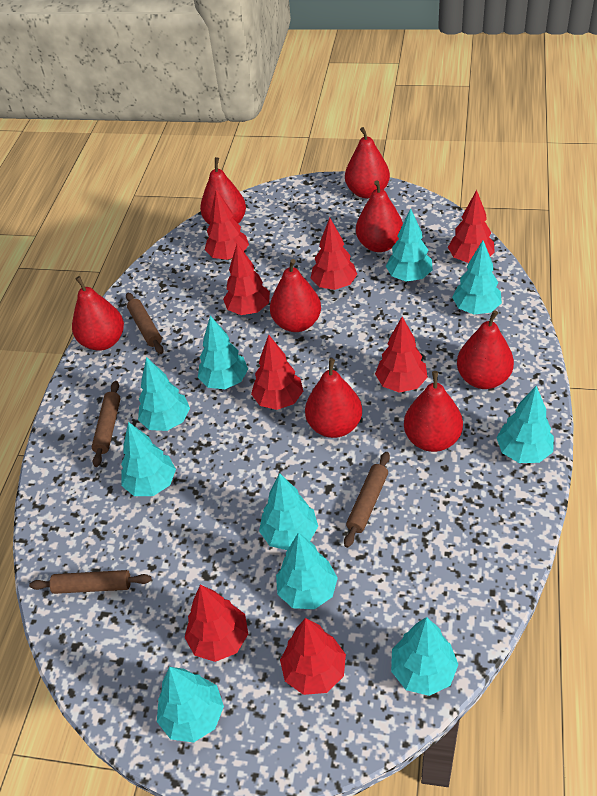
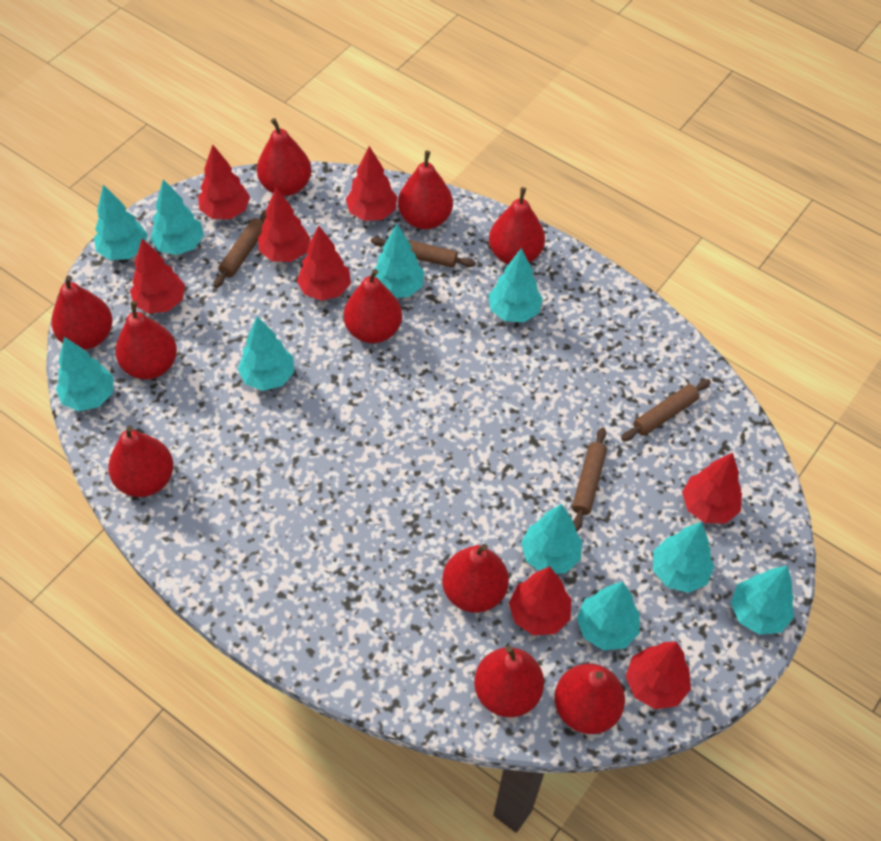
red pear: [72,276,124,351] [200,157,246,225] [270,259,321,332] [305,358,362,438] [345,127,390,198] [356,180,403,252] [404,371,463,452] [457,310,514,389] = 8 -> [51,275,113,350] [108,426,173,497] [115,301,177,380] [257,118,311,196] [344,269,402,343] [398,151,453,229] [442,544,509,613] [474,646,544,717] [489,187,545,264] [554,663,625,734] = 10

